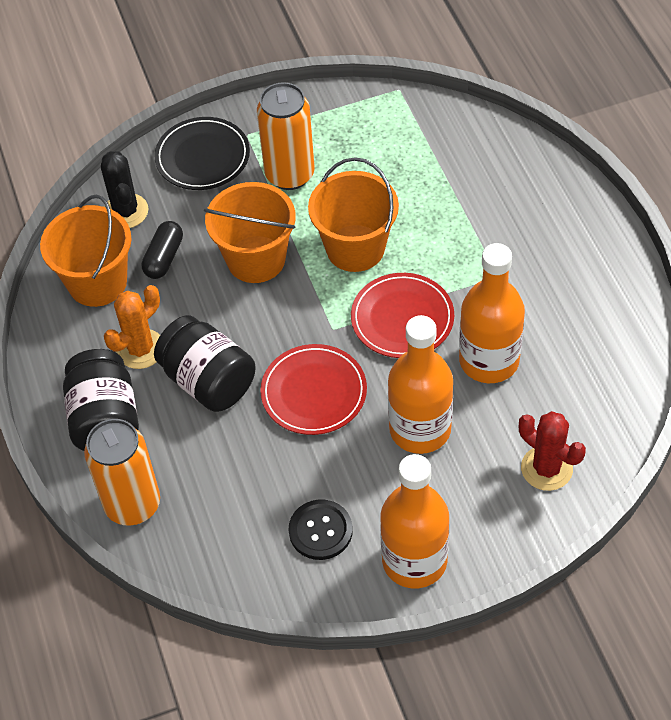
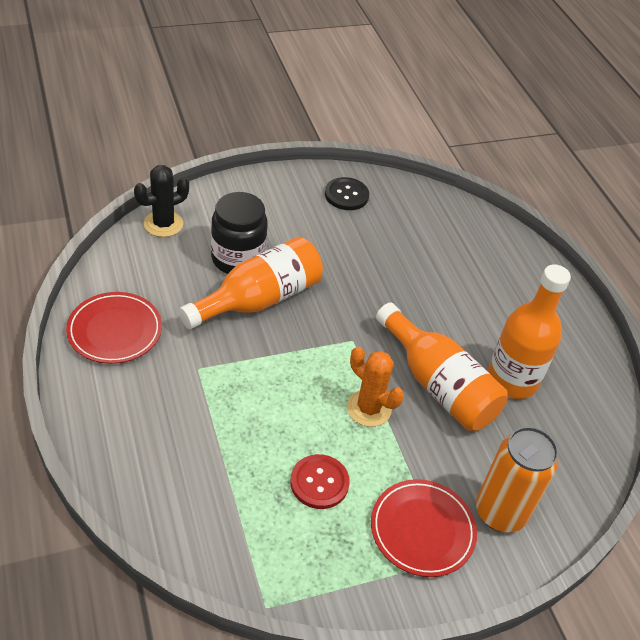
black capsule: [142,221,183,279] = 1 -> none = 0
black jar: [63,349,139,451] [154,315,255,412] = 2 -> [211,192,268,274] = 1
black plate: [154,117,250,190] = 1 -> none = 0
orange bucket: [40,195,131,307] [204,182,296,283] [308,157,399,272] = 3 -> none = 0
orange can: [84,419,160,526] [257,82,315,190] = 2 -> [476,426,559,533] = 1
red button: none = 0 -> [290,454,350,509] = 1
red cactus: [519,411,586,491] = 1 -> none = 0

